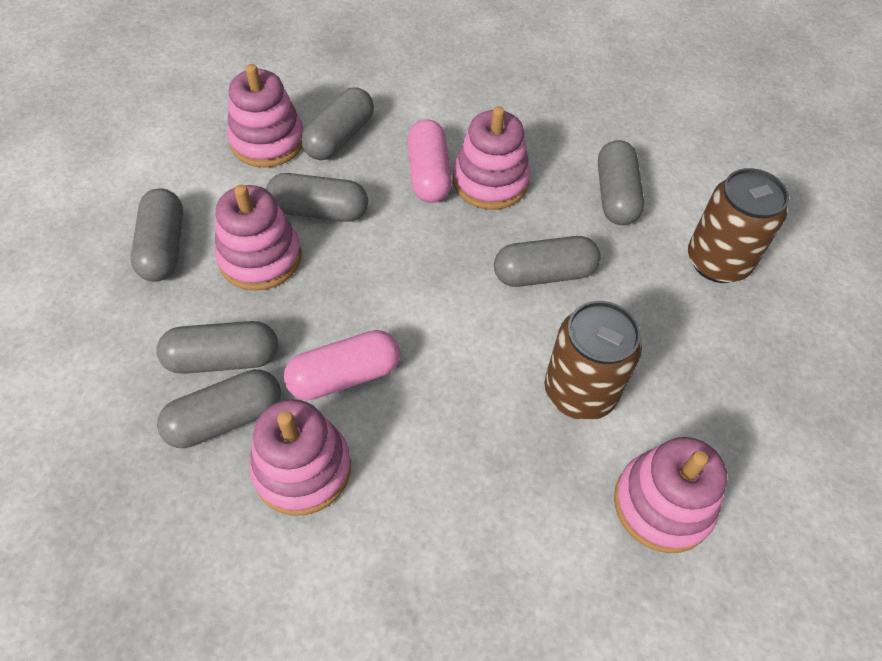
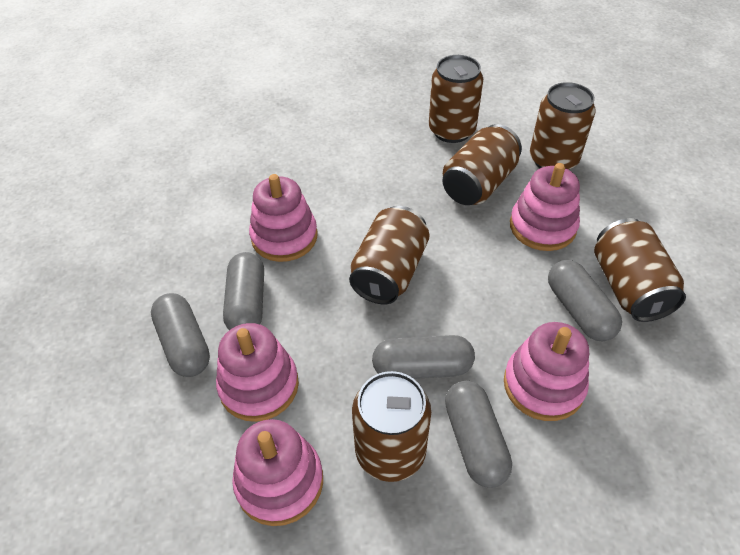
brown can: [544,301,642,420] [688,168,789,283] = 2 -> [349,206,429,304] [352,371,431,482] [429,55,483,143] [442,124,522,205] [530,82,596,170] [594,218,686,322] = 6
grey capsule: [131,188,183,282] [156,321,278,374] [157,369,281,448] [266,173,368,222] [301,87,374,160] [494,236,601,287] [598,140,644,225] = 7 -> [151,293,210,377] [223,252,264,330] [372,335,475,379] [445,381,512,488] [548,260,622,341] = 5
pink capsule: [284,330,400,400] [407,119,452,203] = 2 -> none = 0

